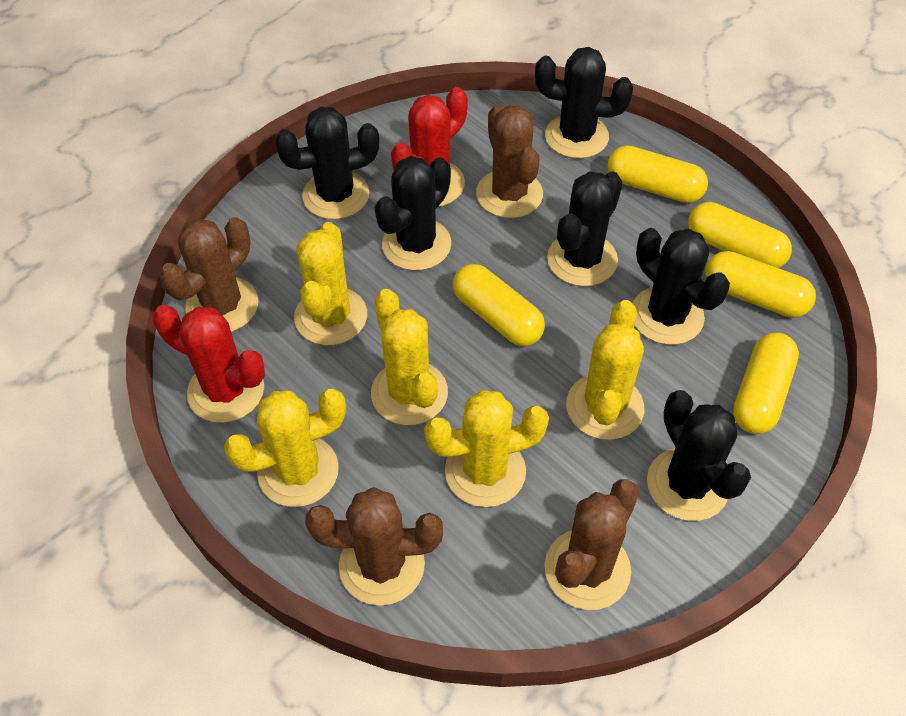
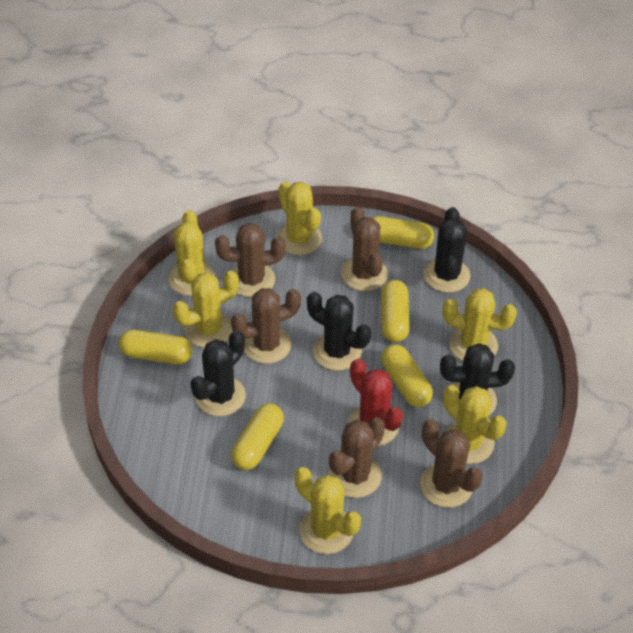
black cactus: [275,107,379,220] [375,156,451,271] [535,47,633,159] [547,171,622,287] [632,228,730,345] [647,390,751,521] = 6 -> [190,330,246,416] [307,292,371,371] [424,207,470,293] [440,343,515,415] = 4
brown cactus: [159,217,258,332] [305,487,443,606] [476,104,543,218] [544,479,639,610] = 4 -> [215,223,286,297] [231,288,301,364] [329,417,385,498] [341,206,388,291] [420,419,483,508] = 5
red cactus: [153,305,265,423] [391,87,468,207] = 2 -> [348,359,403,446] = 1
yellow cactus: [224,389,346,507] [294,222,367,346] [371,289,448,425] [424,390,549,507] [566,300,644,440] = 5 -> [169,210,216,296] [173,271,239,348] [277,182,322,255] [295,467,361,554] [443,288,517,361] [443,385,507,464] = 6

